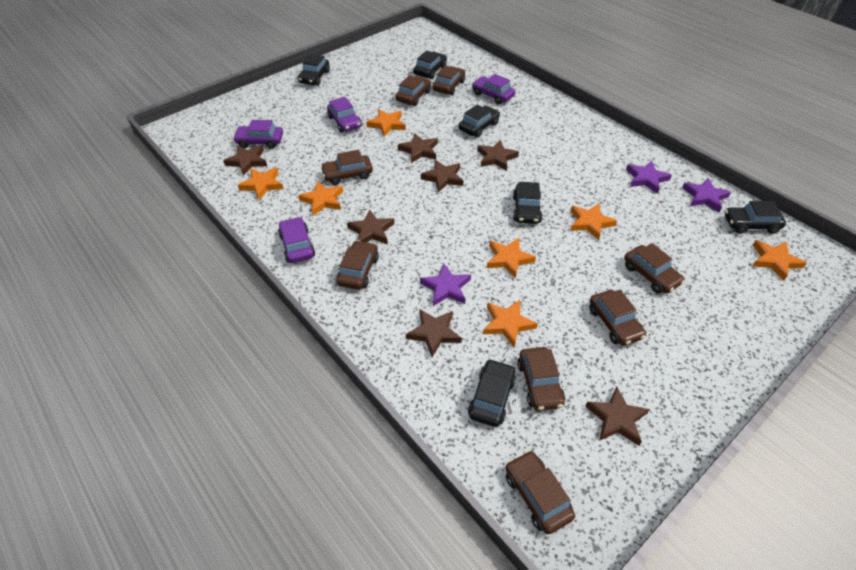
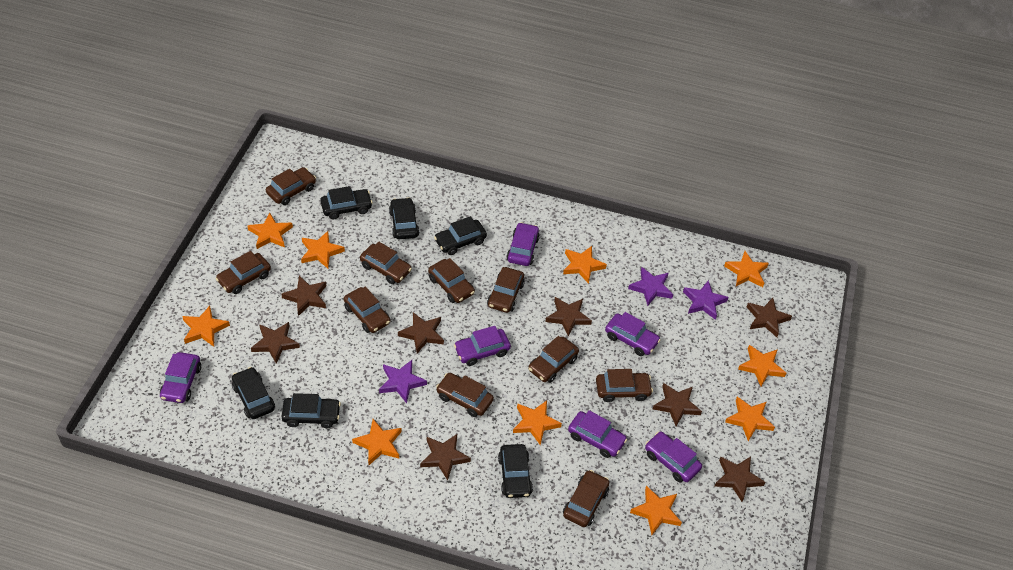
brown car: [320,150,373,185] [337,240,379,290] [395,76,431,106] [433,66,465,95] [505,450,575,534] [517,347,565,411] [589,290,646,346] [624,243,685,294] = 8 -> [216,251,271,294] [266,167,316,205] [344,287,390,333] [360,242,412,284] [428,258,475,303] [436,373,494,417] [487,267,525,313] [528,336,579,383] [563,470,609,527] [596,369,653,402] = 10
brown star: [224,145,267,175] [347,209,394,244] [398,133,438,163] [406,309,462,357] [421,160,463,193] [477,140,519,171] [586,386,650,446] = 7 -> [251,322,300,364] [281,276,326,316] [398,312,444,353] [420,434,471,480] [545,297,592,337] [653,383,702,427] [715,456,765,502] [747,298,792,337] = 8
orange star: [238,168,284,200] [298,181,343,216] [366,109,406,136] [483,300,538,348] [487,238,536,279] [570,204,617,240] [752,240,807,281] = 7 -> [182,306,230,347] [248,213,293,249] [301,231,345,269] [352,419,402,465] [513,400,562,445] [563,246,607,284] [630,486,682,535] [724,251,769,287] [725,397,775,441] [738,345,786,386] = 10
purple car: [233,120,283,149] [278,217,315,263] [327,97,362,133] [472,74,515,104] = 4 -> [160,352,201,403] [454,326,511,366] [506,222,540,266] [568,410,627,458] [605,312,660,356] [645,432,702,482] = 6

